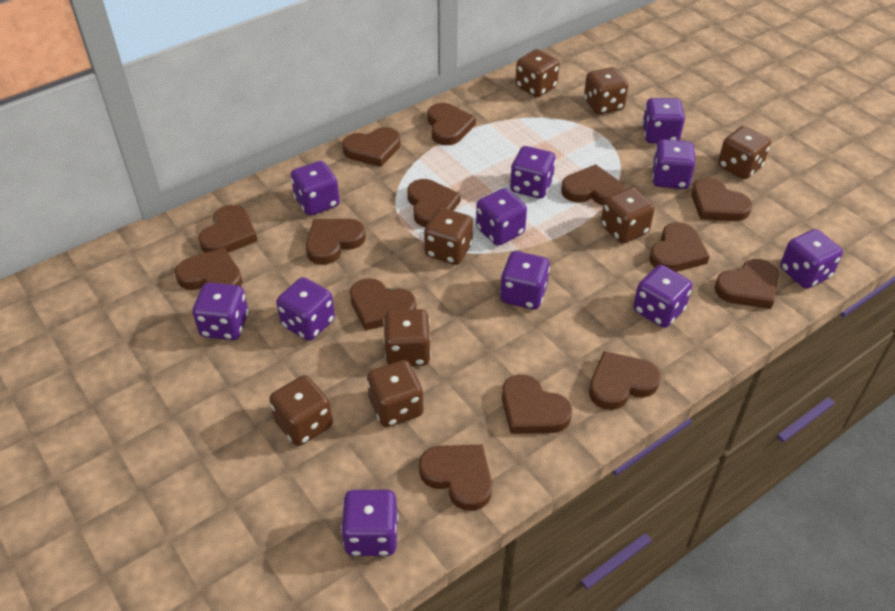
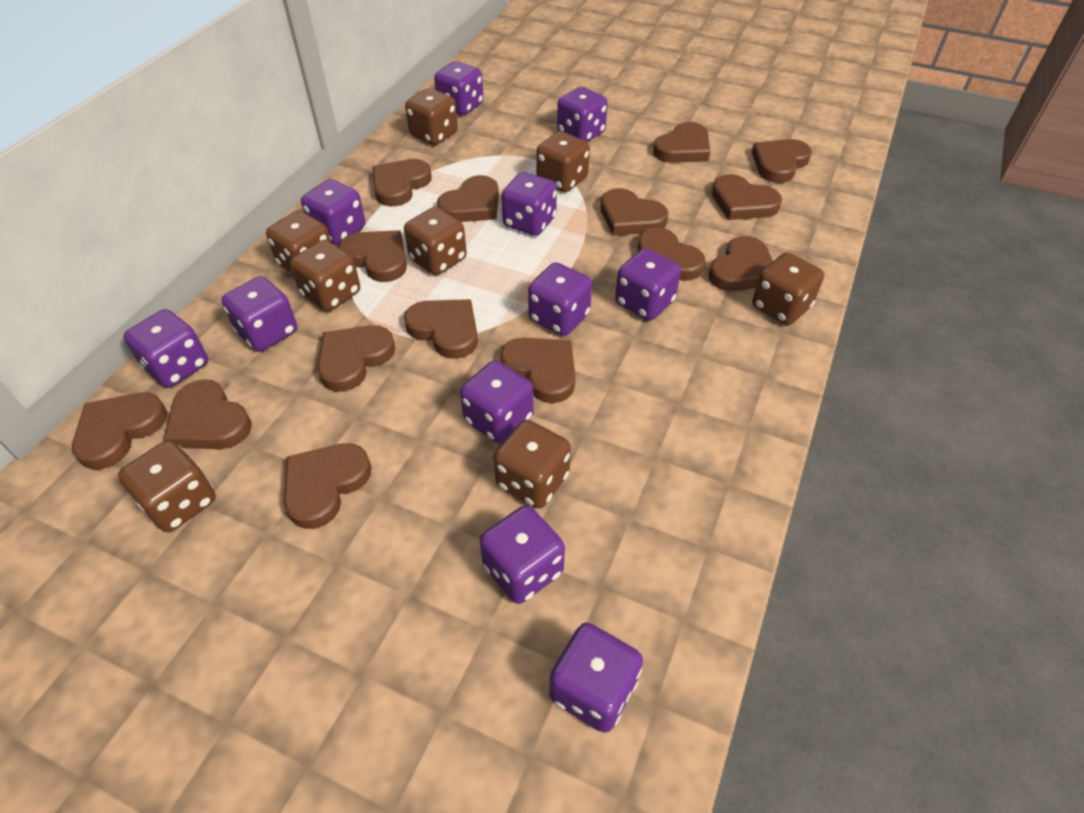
brown heart: [175,248,242,290] [199,205,258,253] [306,219,366,265] [342,127,401,167] [350,278,416,330] [407,179,461,227] [419,445,492,511] [428,103,476,145] [502,374,572,434] [561,164,624,205] [589,351,661,410] [649,222,710,272] [692,178,752,221] [715,259,779,309] = 14 -> [72,392,167,469] [163,379,251,449] [284,443,371,529] [317,325,395,392] [338,230,407,282] [373,159,432,206] [404,299,478,359] [437,175,499,222] [500,338,575,403] [601,188,668,236] [637,227,706,281] [653,122,710,163] [708,236,773,291] [712,174,782,220] [752,139,812,183] = 15

